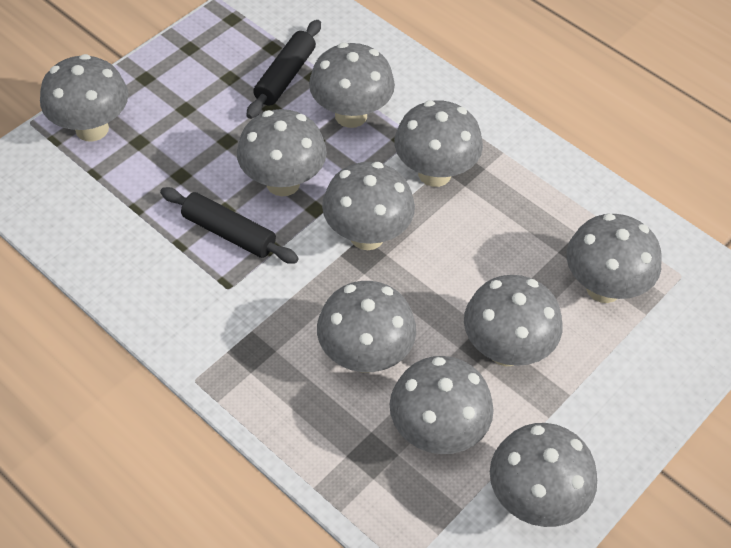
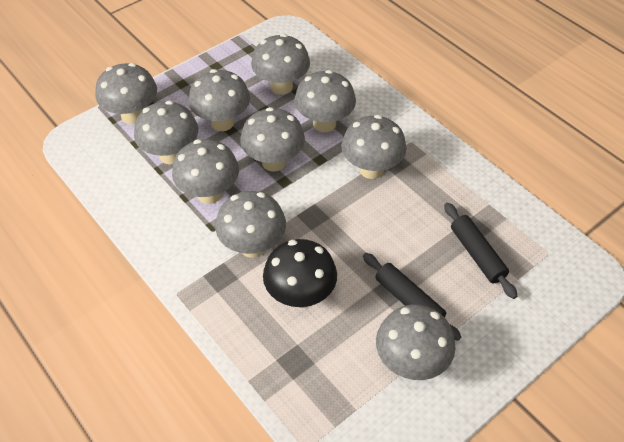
black mushroom: none = 0 -> [263,239,337,308] = 1

